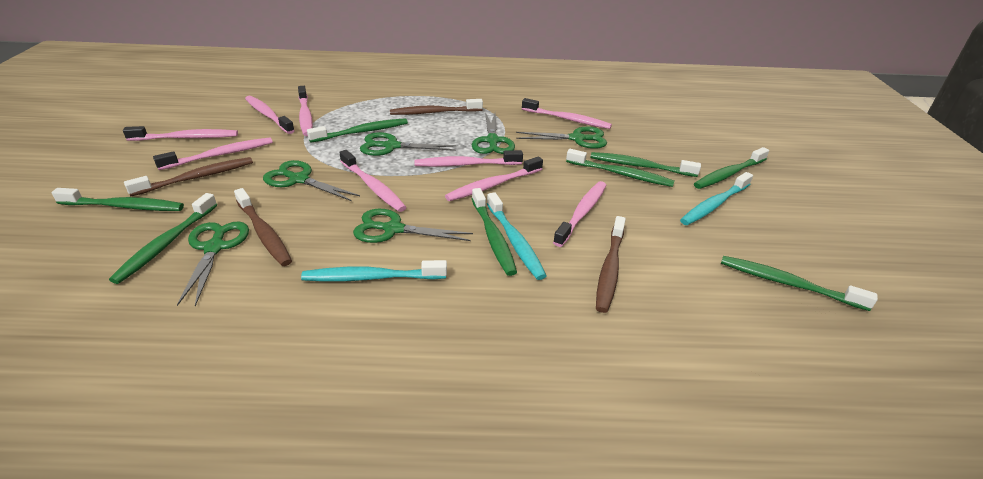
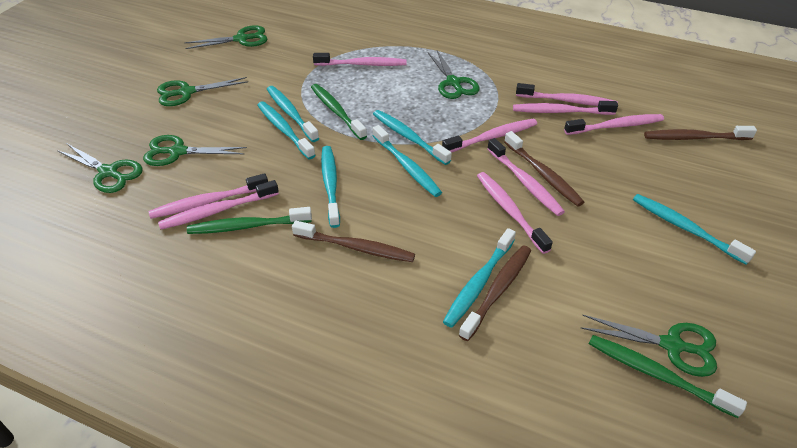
green toothbrush: [52,188,184,211] [109,193,217,284] [307,118,408,143] [472,188,517,276] [566,149,674,187] [590,152,701,177] [694,147,769,189] [721,256,878,311] = 8 -> [187,207,312,234] [311,84,367,140] [589,335,747,418] = 3
turquoise toothbrush: [301,260,447,282] [487,192,547,280] [680,172,753,225] = 3 -> [257,101,315,159] [267,86,319,142] [321,146,340,228] [373,110,452,165] [373,125,442,197] [443,228,516,328] [633,194,756,265] = 7

